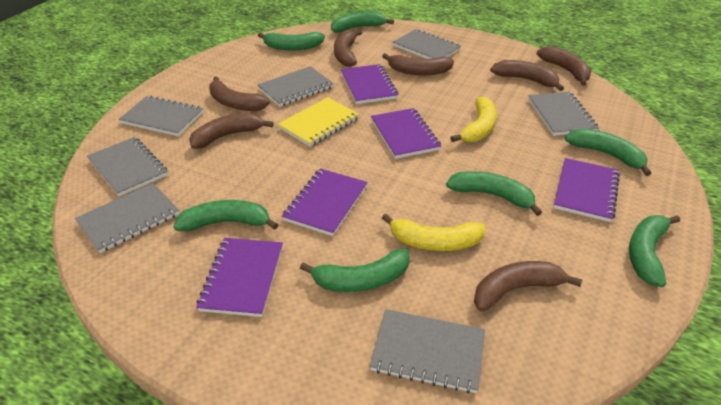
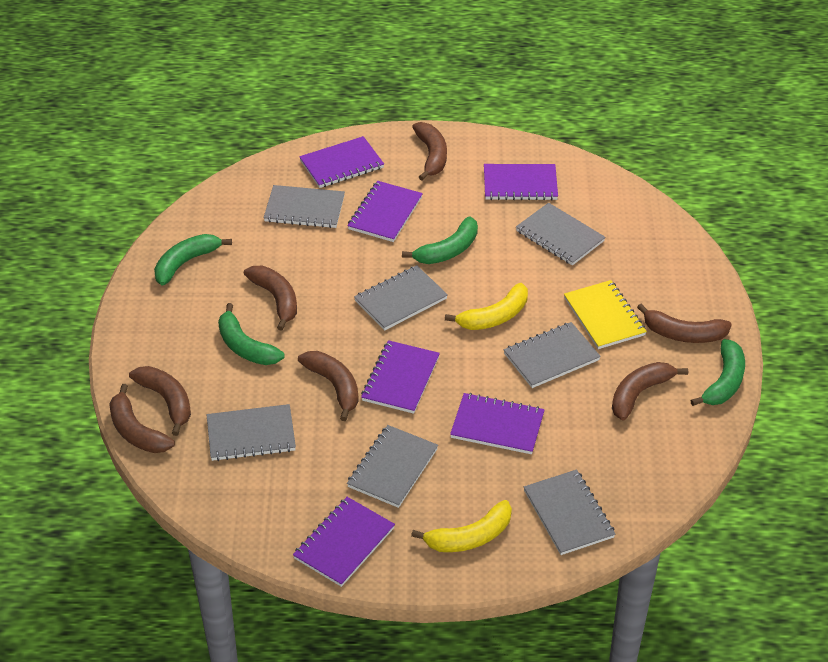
green banana: [173,200,278,231] [258,32,325,51] [300,249,410,292] [331,11,394,32] [446,171,542,216] [565,129,651,176] [629,215,680,287] = 7 -> [154,234,232,286] [218,303,285,365] [402,217,478,264] [690,339,745,406] = 4
purple notebook: [196,238,283,317] [282,168,368,236] [341,64,399,104] [371,108,441,159] [554,158,620,222] = 5 -> [293,497,395,587] [299,136,384,188] [347,181,423,242] [361,340,440,414] [450,393,545,454] [484,164,558,200] = 6

